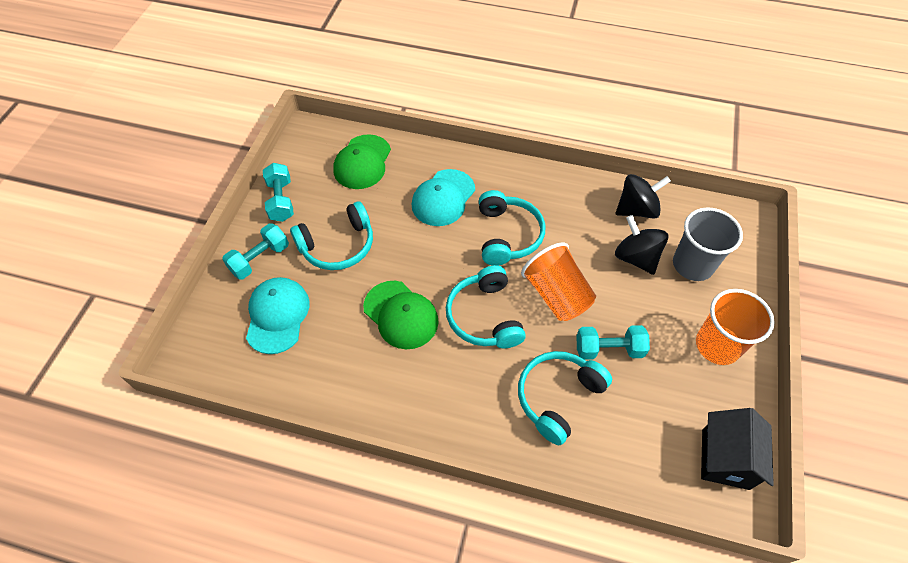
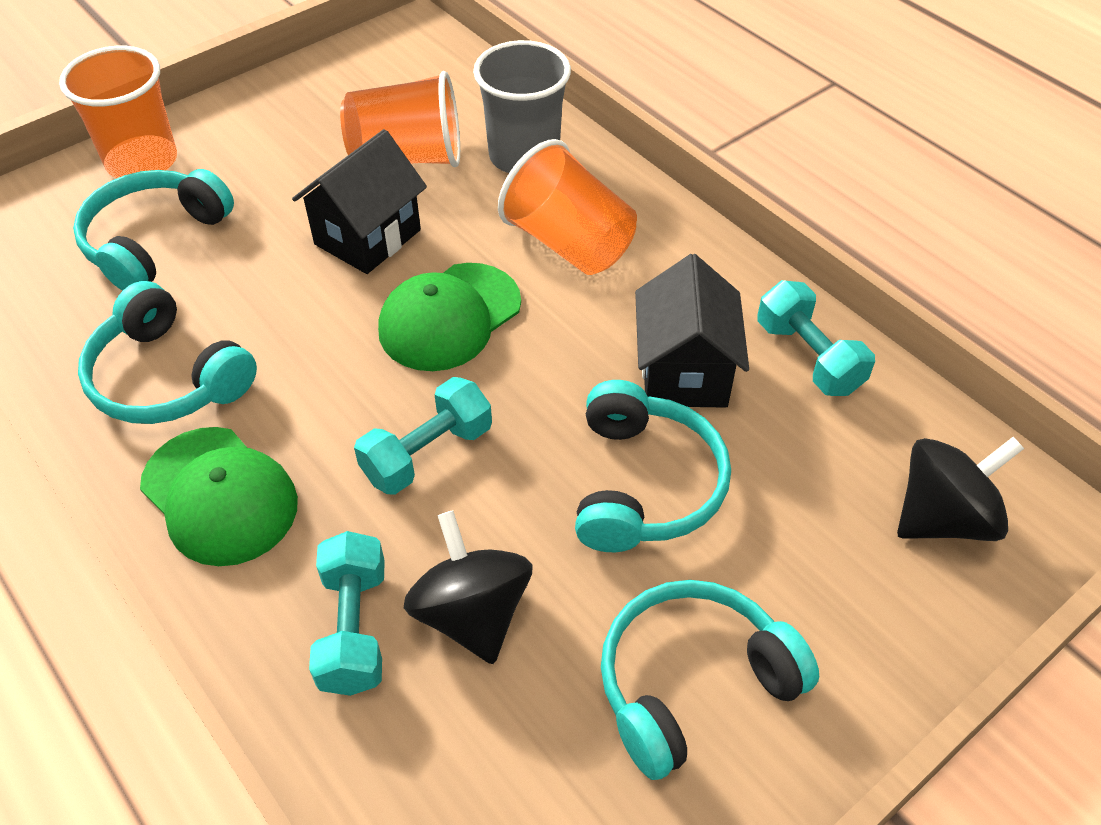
black house: [701,408,774,490] = 1 -> [292,129,427,274] [635,254,749,408] = 2
orange cup: [521,243,596,321] [696,289,775,365] = 2 -> [59,46,177,178] [340,71,460,167] [498,139,637,275] = 3
turquoise cap: [246,277,310,354] [412,169,475,226] = 2 -> none = 0

